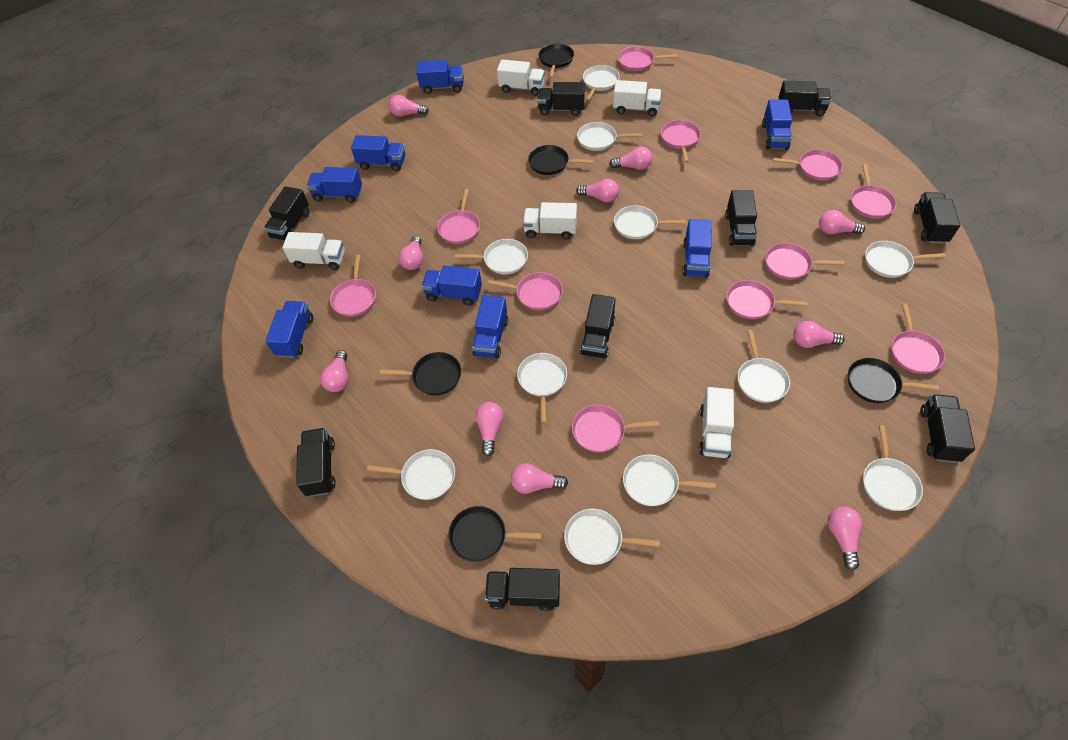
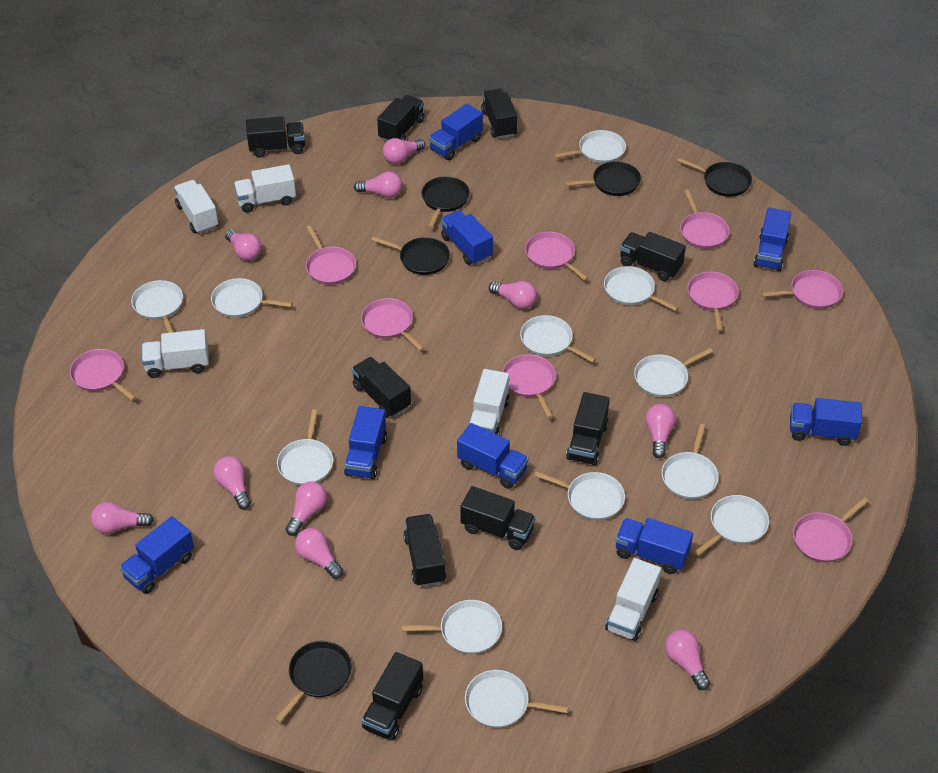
pink pan: [330,255,376,317] [437,189,480,244] [488,272,563,310] [572,405,659,452] [618,47,678,71] [661,120,701,163] [726,280,808,319] [765,243,844,280] [773,149,843,181] [851,164,896,219] [891,303,945,374] = 11 -> [70,349,136,401] [306,226,356,285] [361,298,425,351] [502,354,556,418] [525,232,588,281] [680,189,730,249] [687,271,739,331] [762,270,843,309] [793,497,869,562] = 9
white pan: [367,449,455,500] [455,239,528,275] [517,353,567,423] [564,509,660,565] [577,122,642,151] [583,65,620,101] [614,205,686,239] [623,454,716,506] [737,330,790,403] [863,425,923,511] [865,241,945,278] = 11 -> [131,280,183,333] [211,278,293,318] [277,409,333,486] [402,600,502,654] [465,670,569,728] [520,315,596,363] [534,471,625,520] [554,130,626,164] [604,266,679,311] [634,348,713,397] [662,423,719,499] [694,495,769,556] = 12

